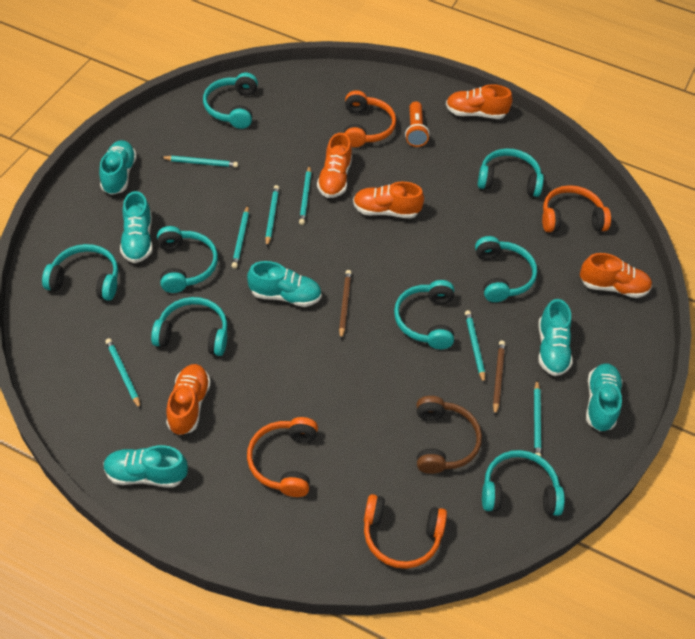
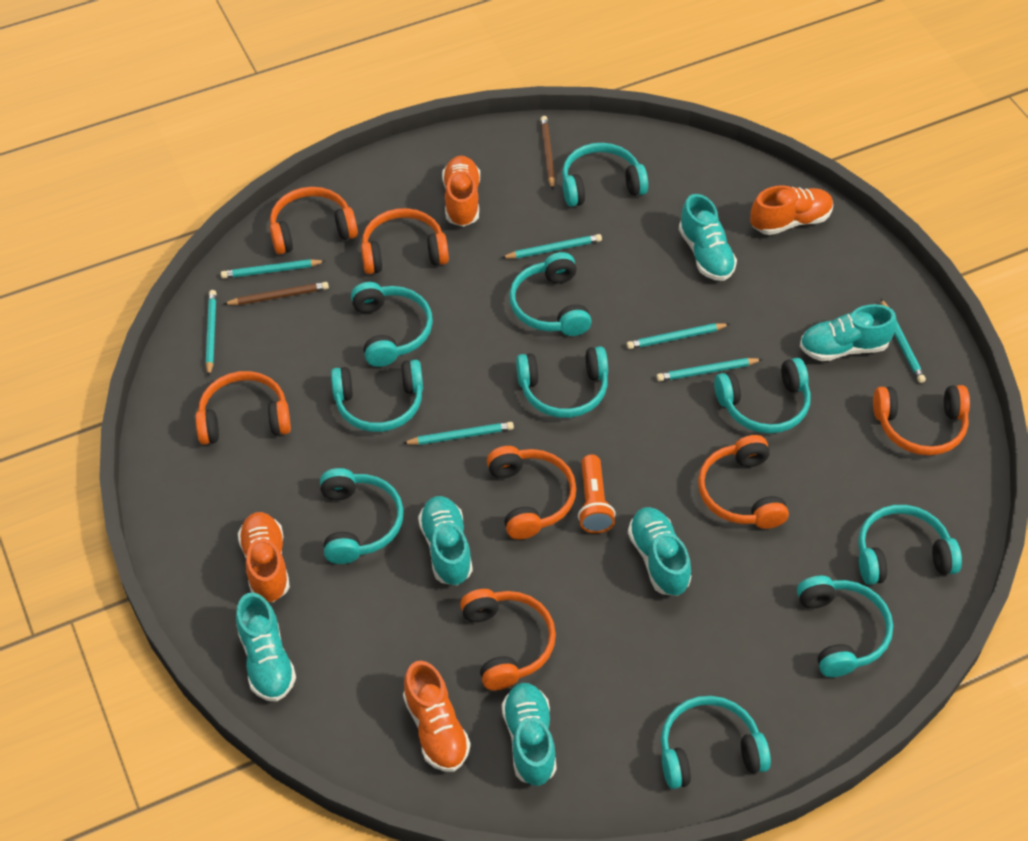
brown headphones: [417,396,482,474] = 1 -> none = 0
orange headphones: [247,417,318,497] [344,90,396,147] [364,494,447,569] [542,185,611,232] = 4 -> [195,371,291,445] [270,187,358,254] [361,208,449,274] [460,589,556,690] [487,446,576,540] [698,435,789,529] [873,385,970,455] = 7
orange shoe: [166,364,211,435] [317,133,352,198] [353,182,424,219] [446,84,512,119] [580,253,652,298] = 5 -> [238,512,290,602] [403,661,471,772] [442,156,480,227] [750,185,833,235] = 4
turquoise headphones: [42,244,118,301] [151,297,228,356] [157,226,218,293] [203,73,258,129] [394,280,454,349] [475,236,537,302] [478,148,544,197] [482,450,565,516] = 8 -> [320,468,404,564] [331,360,423,432] [351,282,433,367] [509,252,592,336] [516,346,608,418] [562,143,648,207] [661,696,771,789] [714,358,811,433] [797,576,893,677] [858,505,962,585] = 10

